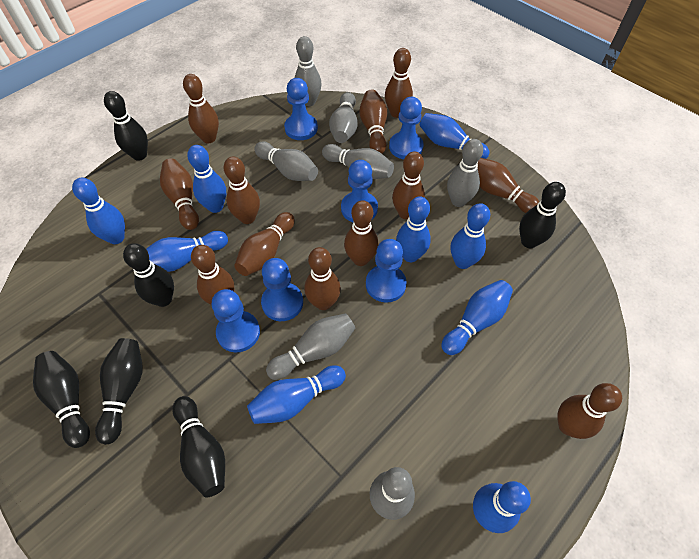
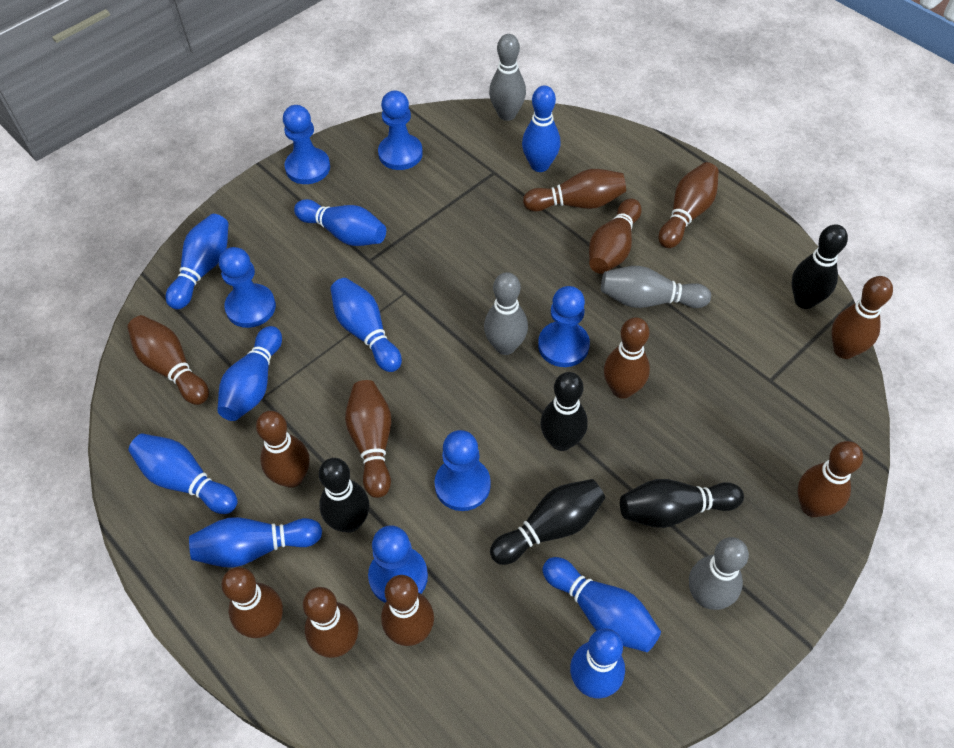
black bowling pin: [33,351,90,448] [95,338,143,445] [104,91,148,161] [123,243,174,307] [172,396,225,497] [519,182,566,248] = 6 -> [319,458,369,533] [490,479,605,565] [540,372,588,451] [620,479,744,528] [792,224,848,309] = 5
grey bowling pin: [254,141,318,181] [266,313,355,380] [295,36,322,106] [322,144,394,179] [329,92,358,143] [370,467,415,520] [447,139,483,207] = 7 -> [484,272,528,355] [489,34,526,121] [601,266,711,308] [689,537,749,610] = 4

